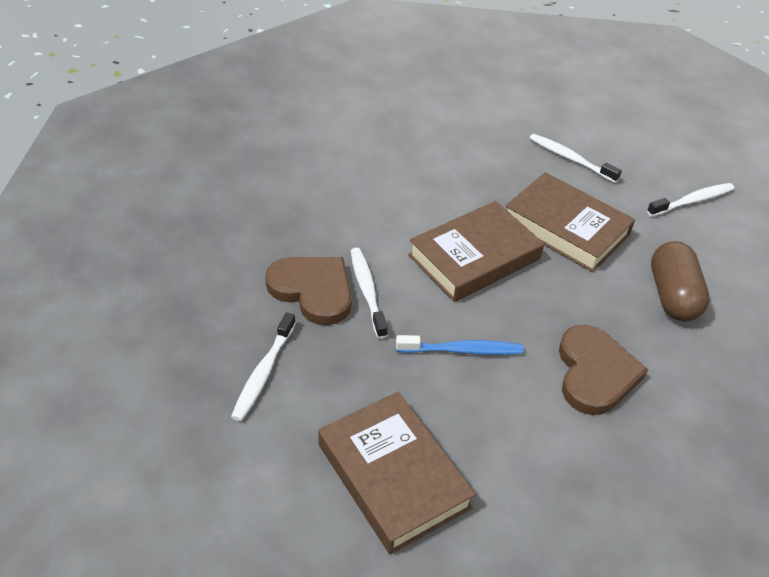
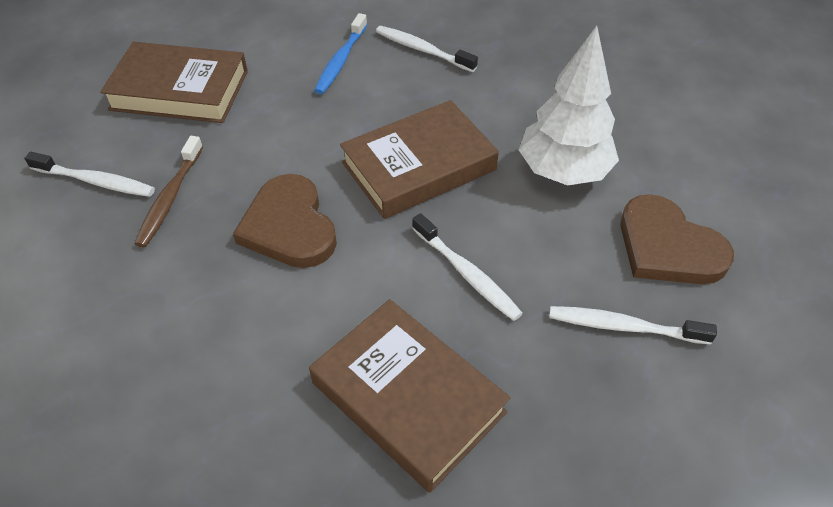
brown capsule: [651,241,710,321] = 1 -> none = 0
brown toothbrush: none = 0 -> [135,136,203,248] = 1
white tree: none = 0 -> [519,26,619,185] = 1

